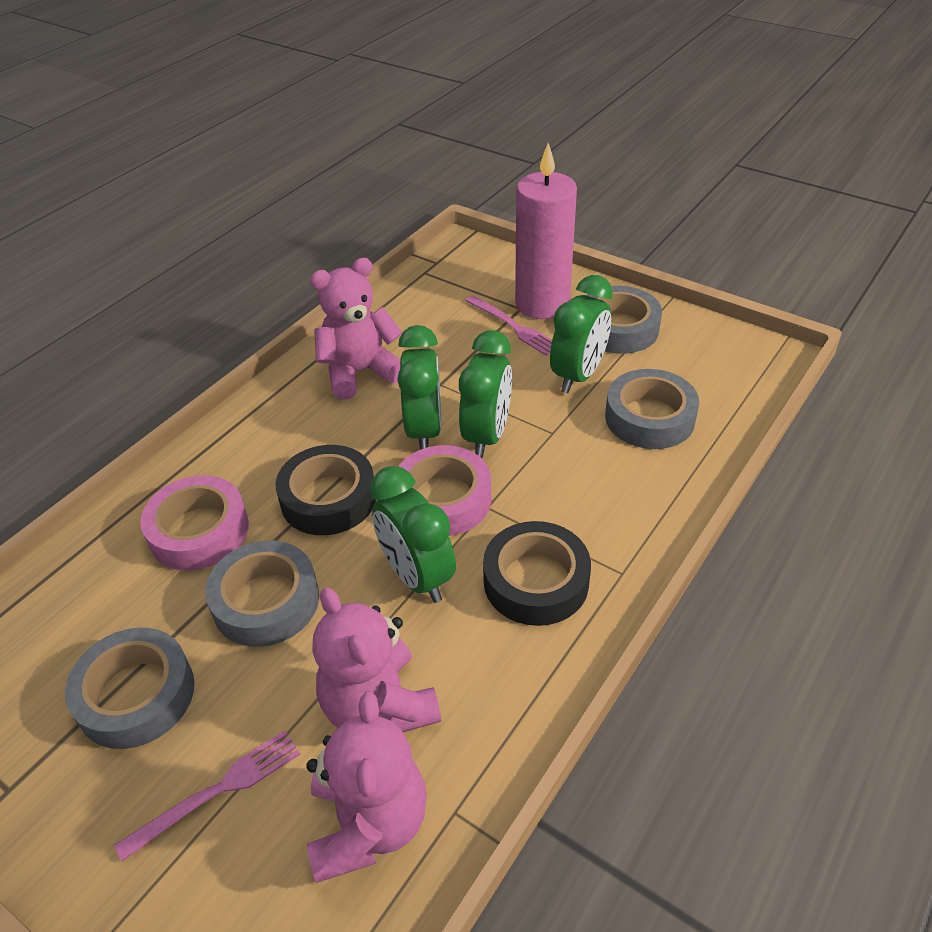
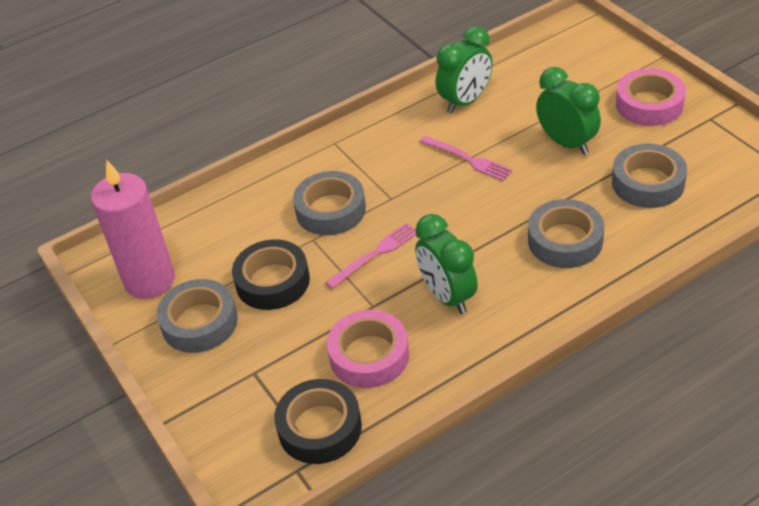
green clock: [370,466,456,603] [397,325,442,450] [459,330,512,458] [550,275,613,393] = 4 -> [415,214,478,314] [436,26,493,113] [536,67,601,155] = 3
pink teddy bear: [306,691,427,883] [310,258,403,400] [313,587,441,732] = 3 -> none = 0

